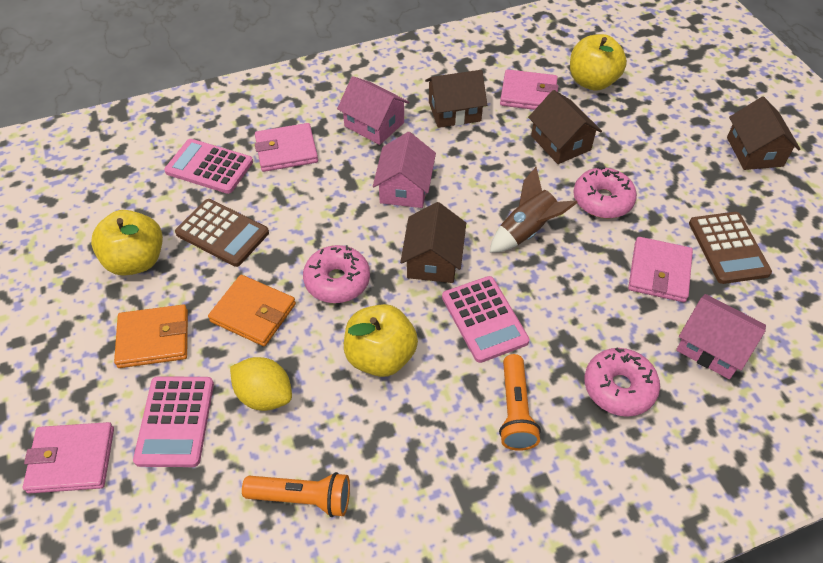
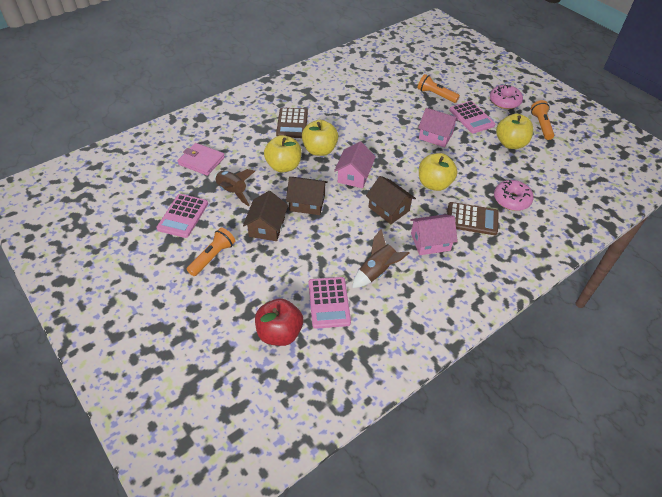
brown house: [400,202,466,283] [425,70,487,128] [528,90,602,164] [727,96,800,170] = 4 -> [243,191,288,241] [286,177,328,215] [366,176,416,224] = 3
brown rocket: [490,167,578,253] = 1 -> [214,169,255,206] [352,229,410,288] = 2
orange flashlight: [242,472,350,517] [499,354,541,451] = 2 -> [187,227,235,276] [418,74,460,103] [531,100,554,140] = 3
orange wallet: [114,305,188,368] [208,275,296,346] = 2 -> none = 0
pink donut: [303,245,370,303] [573,166,637,218] [585,348,660,417] = 3 -> [490,84,523,109] [494,180,534,211] = 2
pink wallet: [23,422,114,494] [255,123,318,172] [500,69,558,110] [628,237,693,302] = 4 -> [178,143,225,176] = 1
red apple: none = 0 -> [255,298,303,346] = 1
yellow apple: [91,210,163,276] [344,304,418,377] [570,34,627,91] = 3 -> [264,135,302,172] [302,120,338,156] [419,153,458,191] [496,114,533,149] = 4
yellow lemon: [230,357,292,411] = 1 -> none = 0

